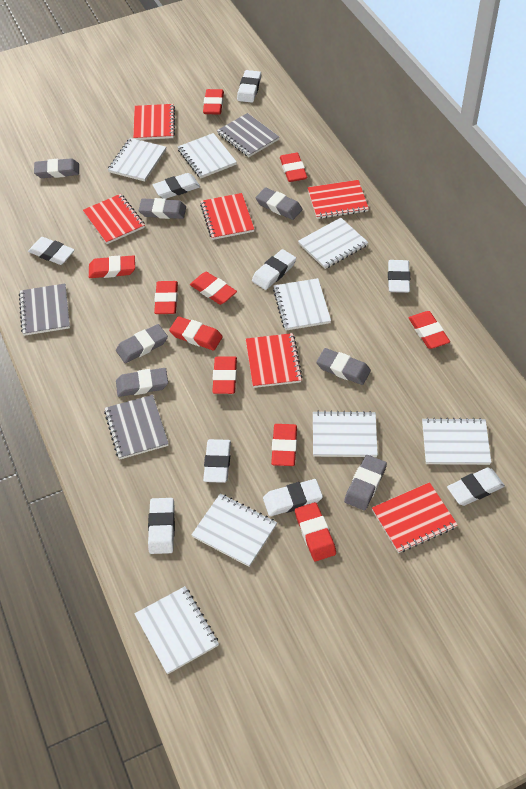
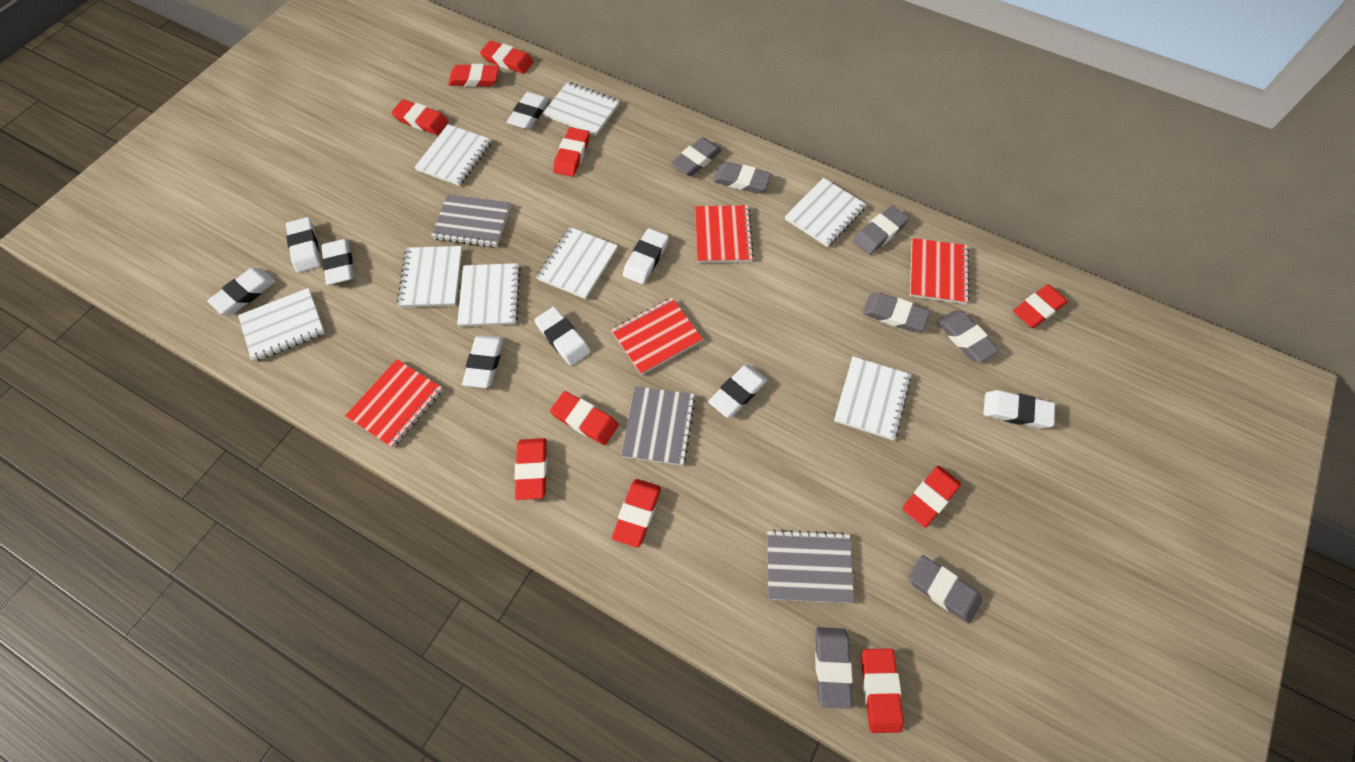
red notebook: [83,194,145,244] [133,104,175,140] [200,193,254,240] [246,333,303,388] [308,180,369,219] [372,482,458,553] = 6 -> [345,359,443,448] [611,297,703,375] [695,205,754,263] [910,238,970,304] = 4

